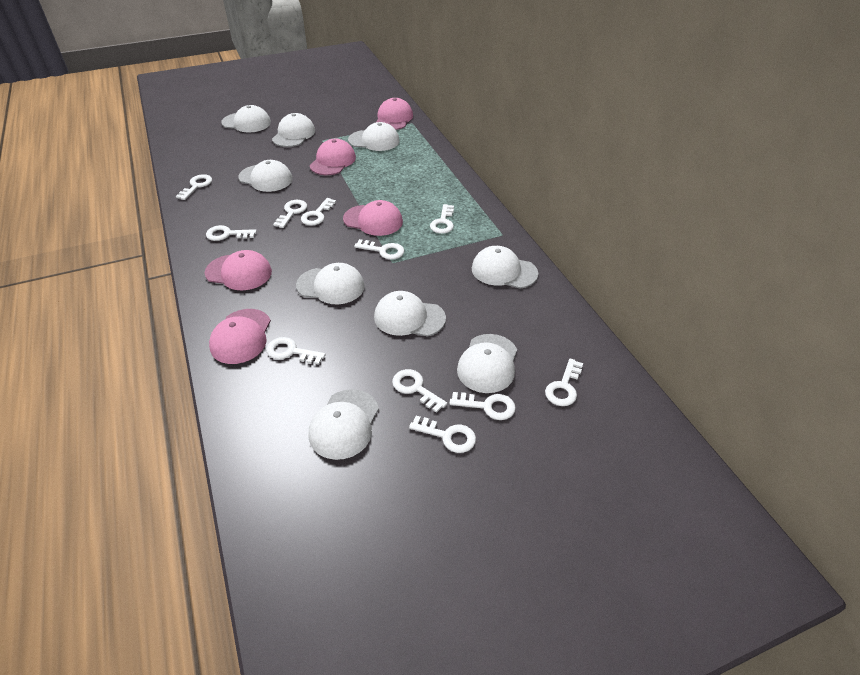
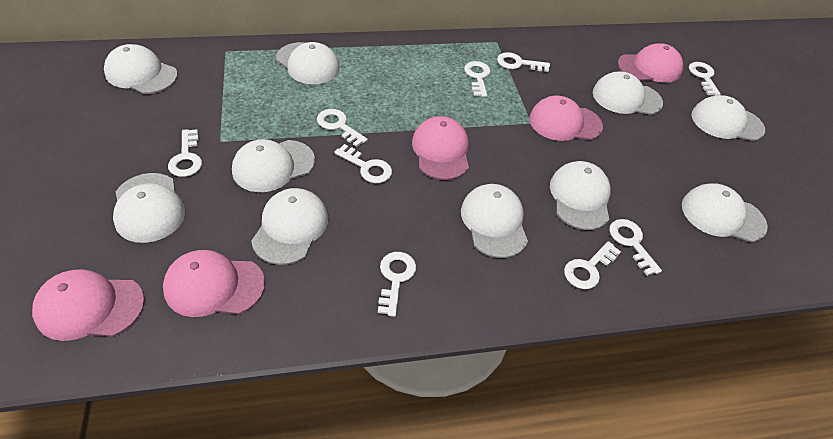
white cap: [221,105,271,133] [238,160,293,192] [272,113,315,147] [296,263,365,304] [309,389,379,460] [348,122,400,151] [374,291,446,337] [457,334,517,393] [472,246,538,288] = 9 -> [104,44,178,94] [113,173,185,243] [232,139,315,192] [251,188,328,265] [276,42,340,84] [461,184,528,258] [550,161,611,230] [593,71,663,115] [682,183,768,242] [692,95,765,141] = 10
white key: [176,174,212,200] [206,225,257,241] [266,337,326,365] [273,200,307,228] [301,198,336,226] [354,239,404,260] [392,369,447,413] [409,416,476,453] [430,204,454,234] [449,392,516,420] [545,359,583,406] = 11 -> [168,129,202,177] [317,109,368,147] [334,144,392,183] [378,252,416,317] [464,61,491,97] [497,52,550,72] [564,241,621,289] [609,219,662,276] [689,62,721,95] = 9

